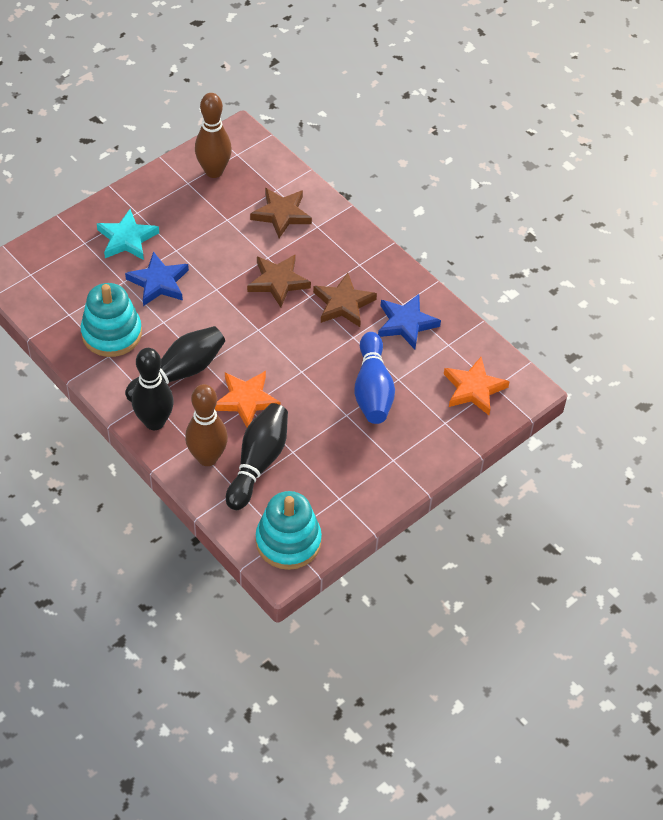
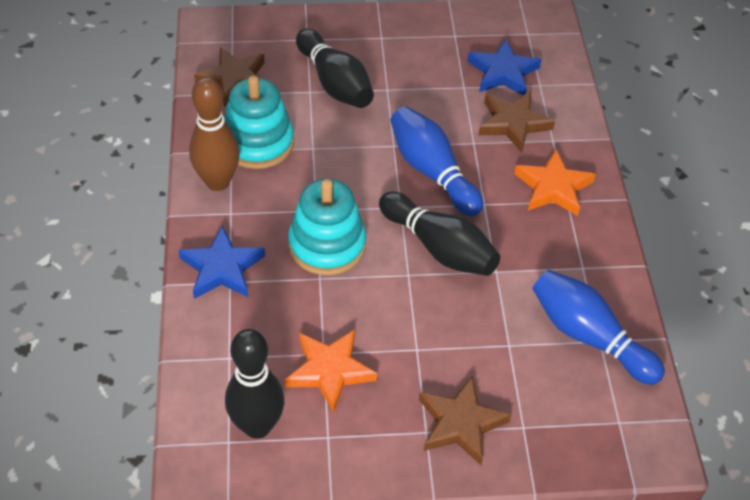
blue bowling pin: [354,332,395,424] = 1 -> [390,106,484,216] [532,270,665,385] = 2
brown bowling pin: [185,384,228,466] [195,93,232,178] = 2 -> [189,77,240,191] = 1
turquoise star: [97,209,159,260] = 1 -> none = 0

